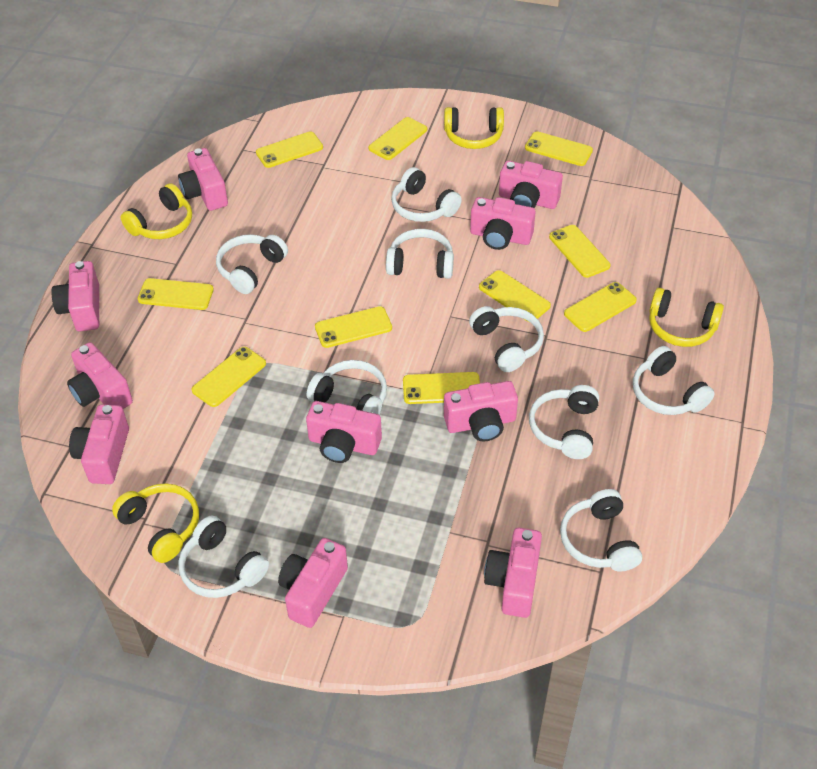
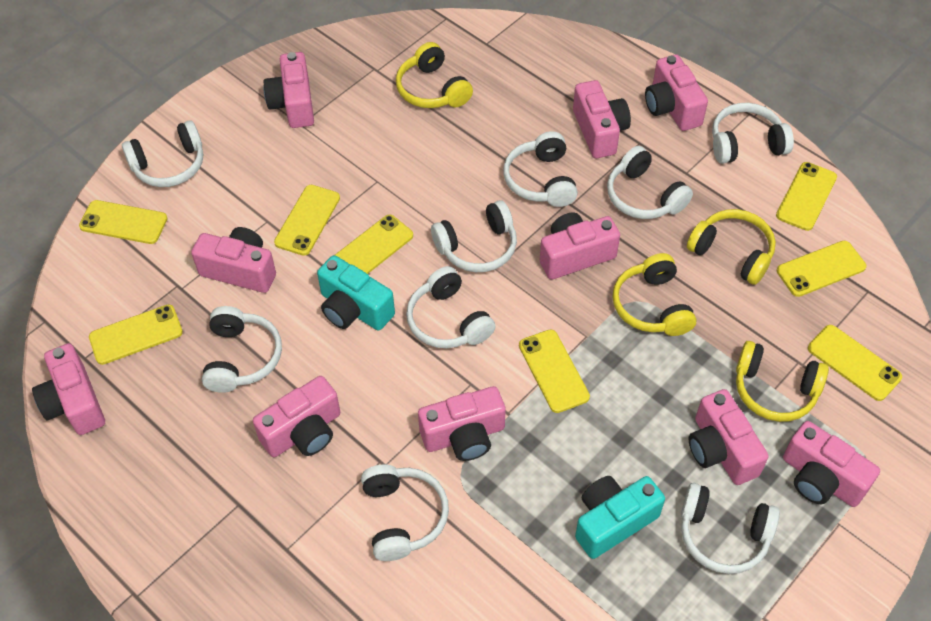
turquoise camera: none = 0 -> [317,255,395,330] [575,476,665,559] = 2
yellow phone: [138,278,214,310] [192,347,266,407] [256,132,323,168] [315,306,392,348] [368,117,427,160] [403,372,480,404] [479,270,551,322] [525,131,593,166] [549,225,611,278] [564,282,637,332] = 10 -> [79,200,168,244] [89,304,183,365] [274,185,340,256] [335,215,413,274] [519,329,590,413] [776,162,837,231] [777,241,866,297] [808,325,902,401] = 8

